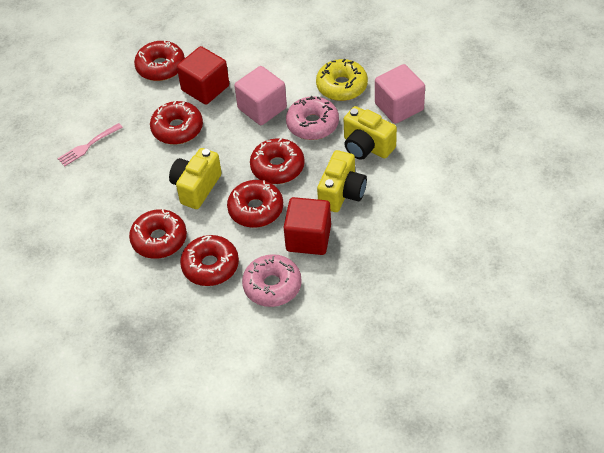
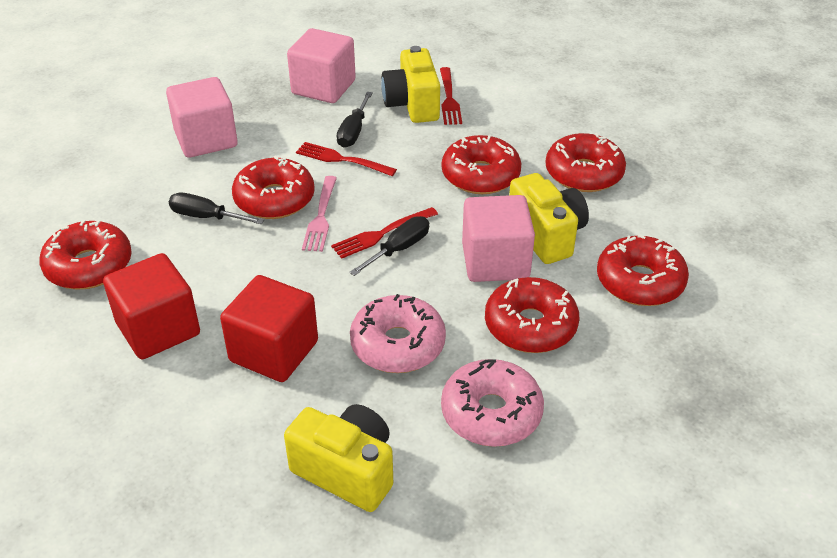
black screwdriver: none = 0 -> [169,193,264,224] [337,92,373,148] [349,216,429,276] = 3
pink cube: [234,66,287,125] [375,64,425,124] = 2 -> [166,77,238,158] [287,28,356,103] [462,195,535,282] = 3
red fork: none = 0 -> [296,142,397,176] [331,207,438,259] [440,67,462,125] = 3
yellow donut: [316,59,368,101] = 1 -> none = 0

